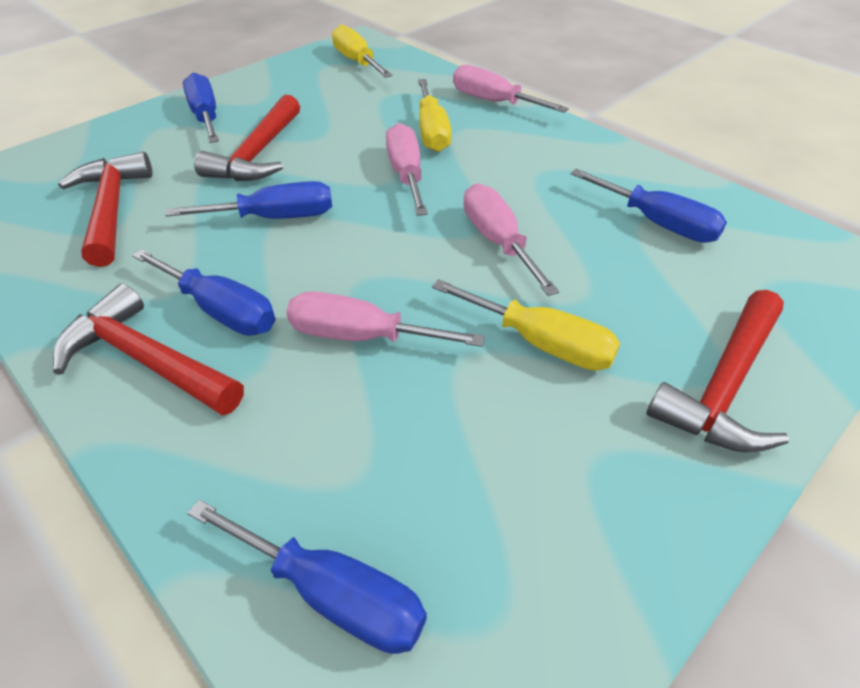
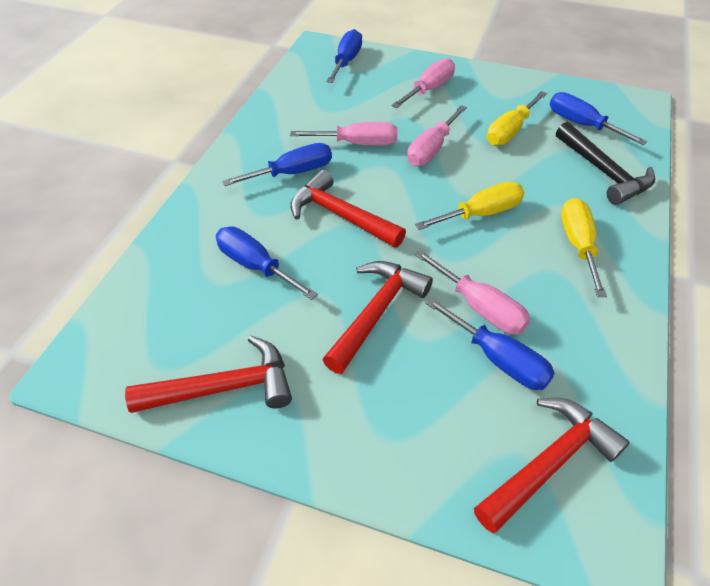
black hammer: none = 0 -> [556,122,655,205] = 1

